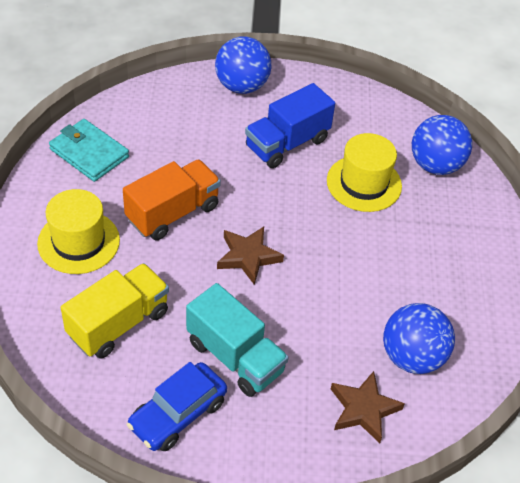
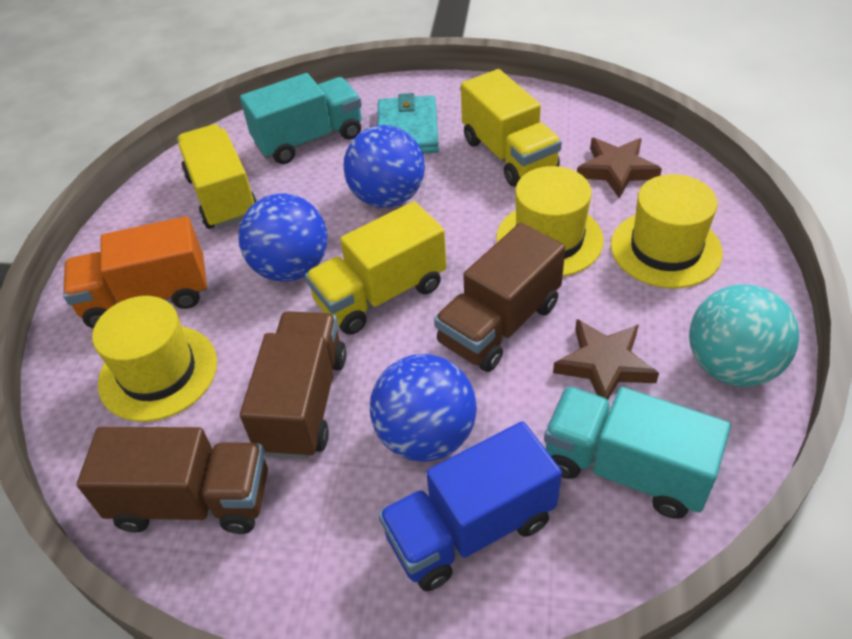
blue car: [127,362,227,451] = 1 -> none = 0
brown truck: none = 0 -> [77,427,268,534] [240,311,346,459] [434,223,565,372] = 3
turquoise ball: none = 0 -> [689,284,799,387] = 1
turquoise truck: [186,283,288,397] = 1 -> [240,73,362,164] [544,386,731,519] = 2
yellow hat: [37,189,120,274] [327,133,402,212] = 2 -> [92,296,217,422] [496,166,604,277] [611,174,723,288] = 3
yellow truck: [61,263,169,358] = 1 -> [177,124,257,229] [305,201,447,335] [461,69,562,186] = 3

